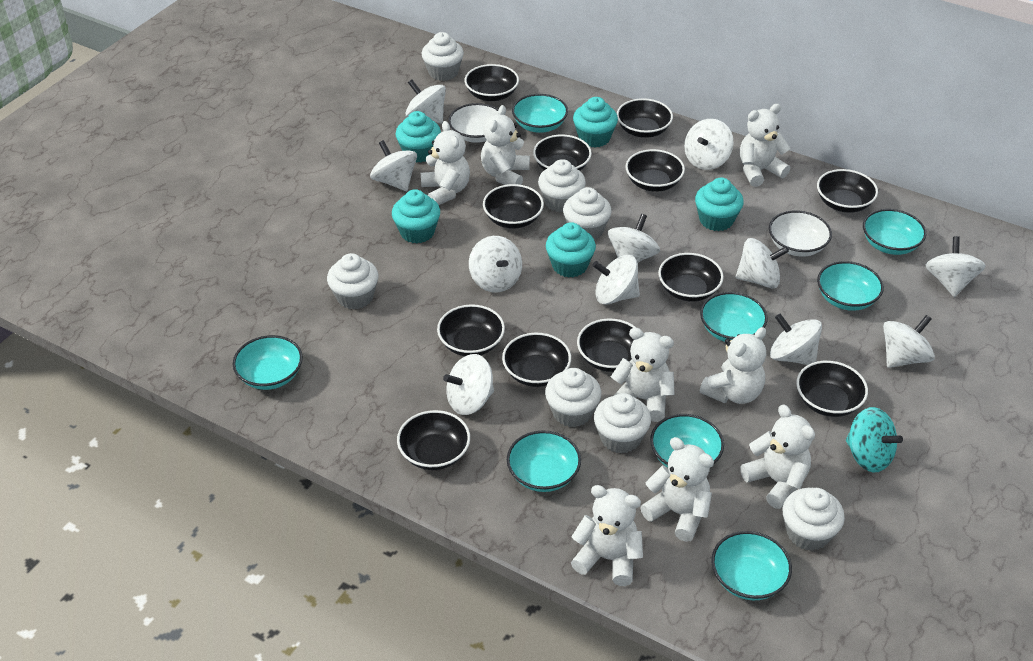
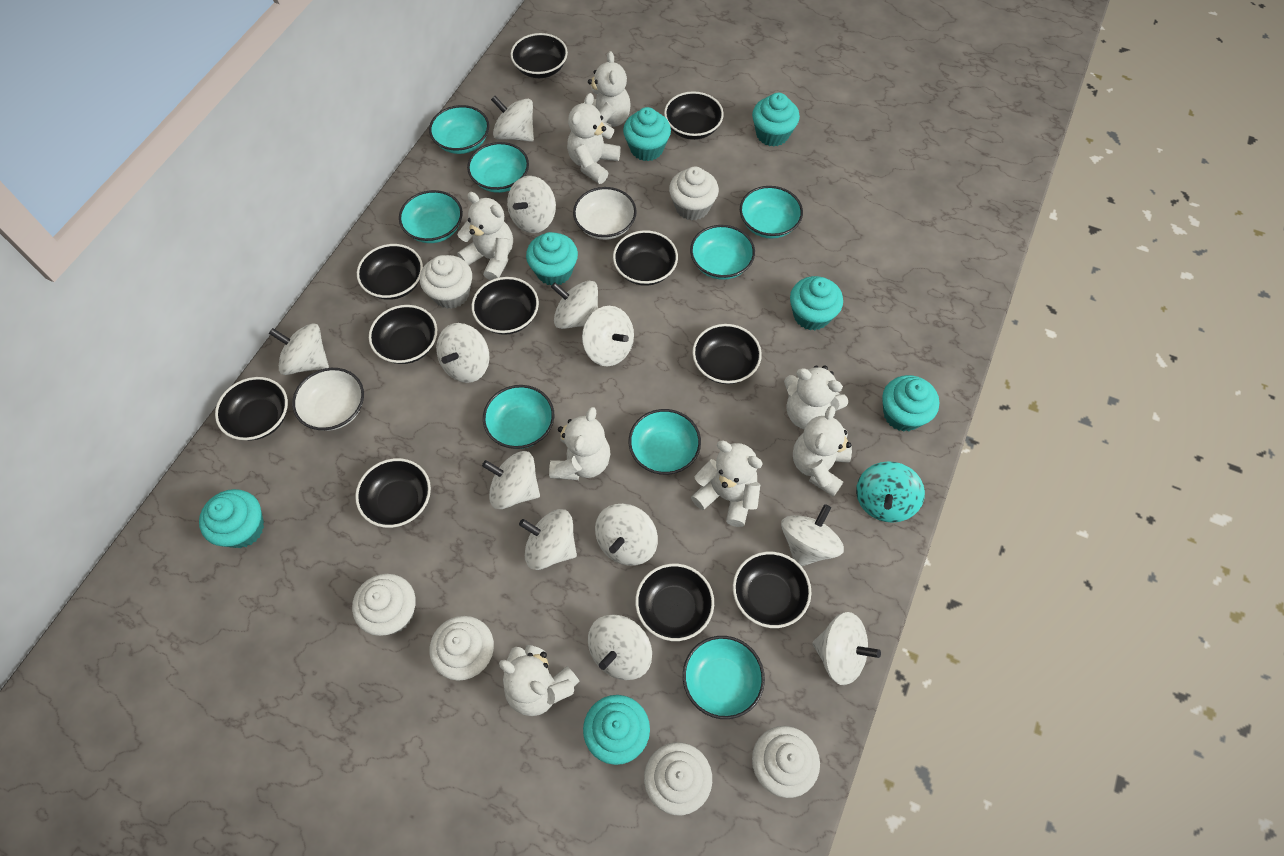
black bowl: [397,410,470,470] [437,304,505,356] [465,64,519,101] [483,184,544,229] [502,333,571,387] [533,135,592,171] [577,318,636,372] [617,98,673,138] [625,149,685,192] [658,253,724,301] [796,361,868,417] [817,169,878,213] = 12 -> [215,377,288,441] [355,458,431,528] [357,244,423,300] [369,305,437,364] [472,277,539,335] [511,33,568,78] [613,230,678,286] [635,564,714,641] [664,91,724,140] [692,324,762,384] [733,552,812,628] = 11
turquoise cupcake: [392,189,440,243] [396,111,441,162] [546,222,596,277] [573,97,618,148] [695,178,744,231] = 5 -> [199,489,264,548] [526,232,578,285] [583,695,650,765] [623,107,671,161] [752,93,800,147] [790,276,843,331] [882,375,939,432] = 7
white cupcake: [327,253,378,310] [422,32,464,81] [538,159,586,212] [545,368,601,427] [563,187,612,240] [594,393,651,453] [782,488,845,551] = 7 -> [352,574,416,636] [420,255,472,309] [429,616,494,681] [644,742,712,815] [669,167,719,220] [752,726,820,798] = 6
white spinning top: [370,140,417,191] [405,79,446,123] [443,354,494,415] [469,236,522,292] [592,255,640,305] [608,214,660,263] [684,119,734,170] [736,238,789,288] [770,314,822,365] [883,315,935,368] [926,236,986,297] = 11 -> [269,323,329,375] [436,323,489,383] [482,451,540,509] [491,96,534,142] [507,176,556,233] [519,509,577,570] [551,281,598,329] [582,306,634,366] [588,614,652,680] [595,504,658,566] [781,504,844,566] [812,612,881,685] = 12

